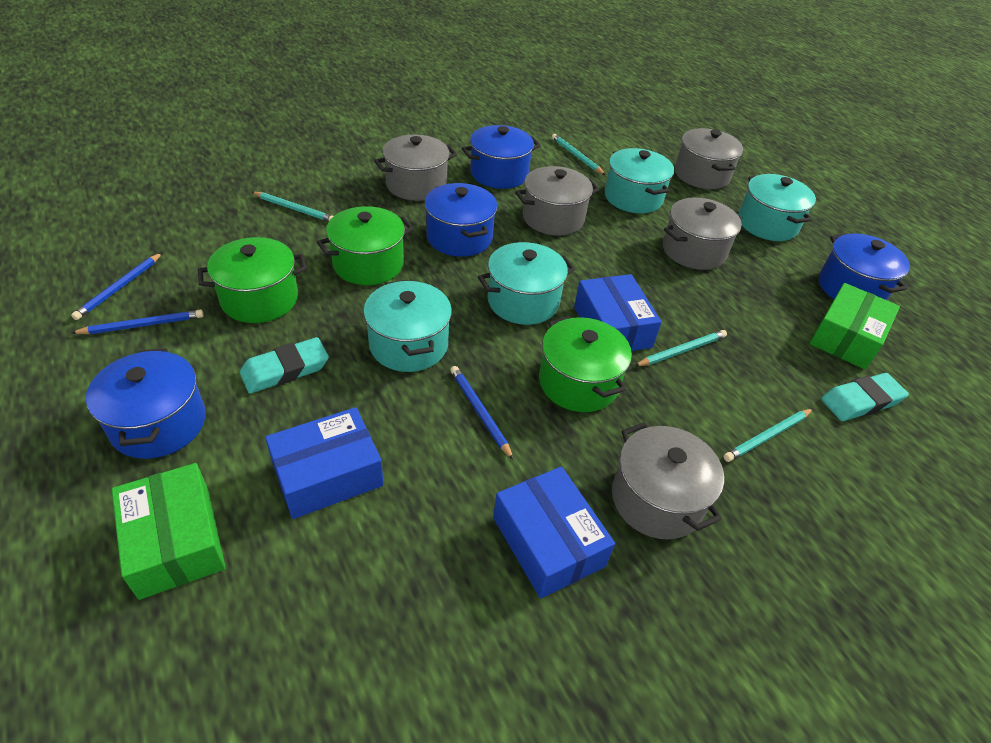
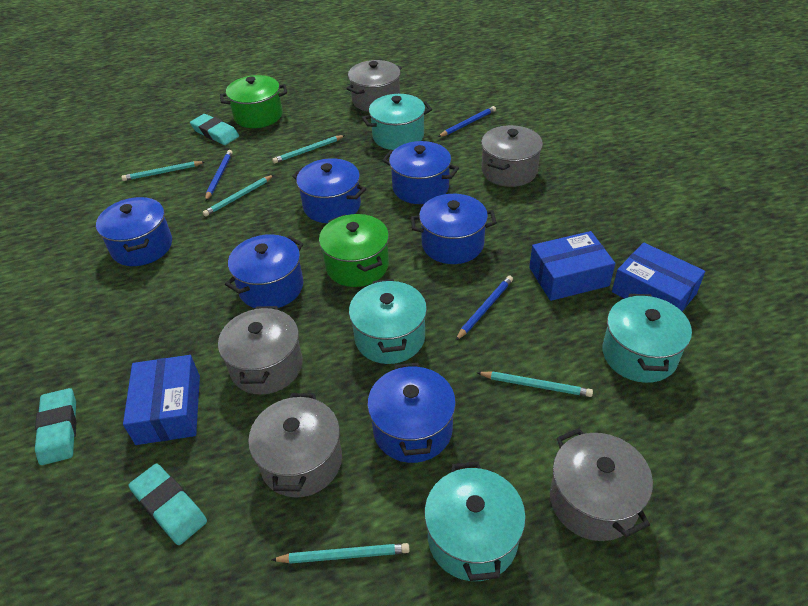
blue pot: [86,348,206,459] [424,183,497,257] [462,125,541,189] [819,233,910,300] = 4 -> [96,197,172,266] [225,234,303,308] [292,158,366,223] [367,363,456,463] [382,141,459,204] [411,194,497,264] = 6
green box: [112,463,226,600] [810,283,900,370] = 2 -> none = 0
green pot: [198,237,307,323] [317,206,414,285] [539,316,632,412] = 3 -> [220,75,287,128] [319,214,389,287] = 2
turquoise eraser: [240,337,329,394] [821,373,909,421] = 2 -> [35,388,77,465] [129,464,207,545] [190,114,239,145] = 3
turquoise pencil: [252,192,333,222] [552,134,605,175] [635,330,727,366] [724,409,813,462] = 4 -> [121,161,204,181] [202,175,274,217] [271,543,410,564] [272,135,345,163] [476,371,593,397] = 5

